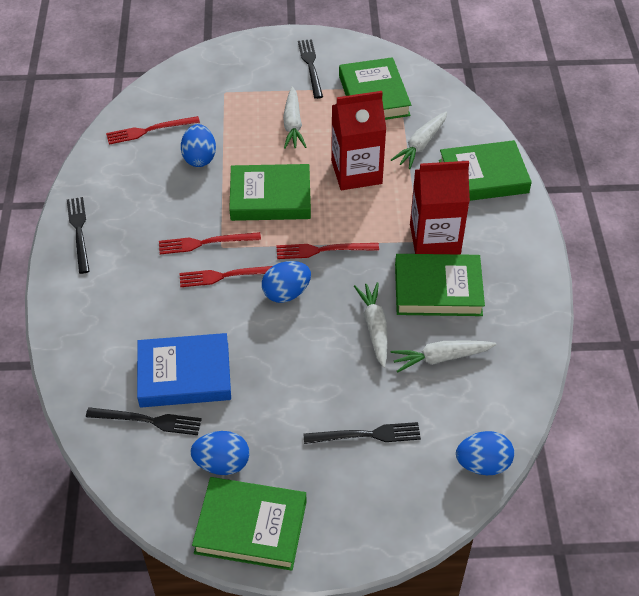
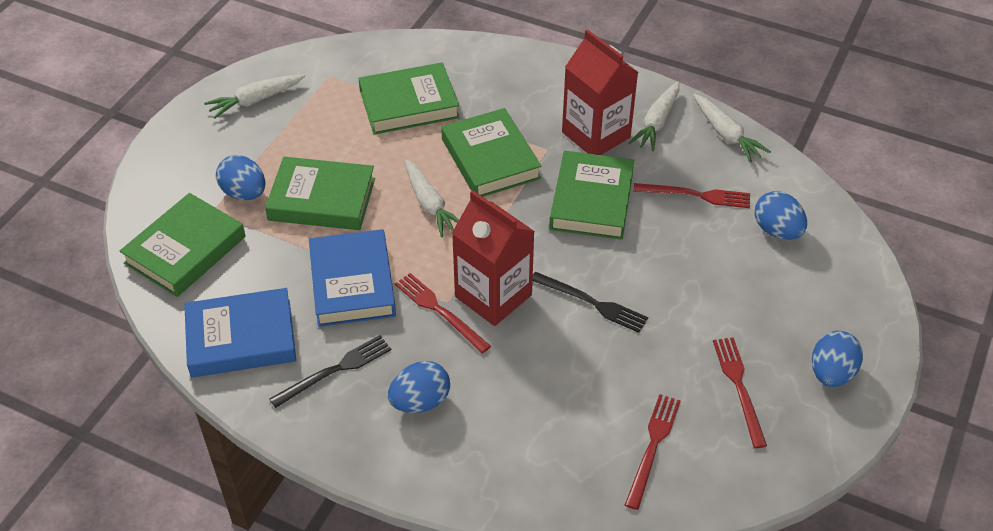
black fork: [67,197,90,274] [86,407,202,435] [298,39,323,99] [303,422,421,444] = 4 -> [269,335,391,408] [533,272,648,333] = 2
blue book: [137,333,231,407] = 1 -> [184,288,296,378] [309,229,396,327] = 2

